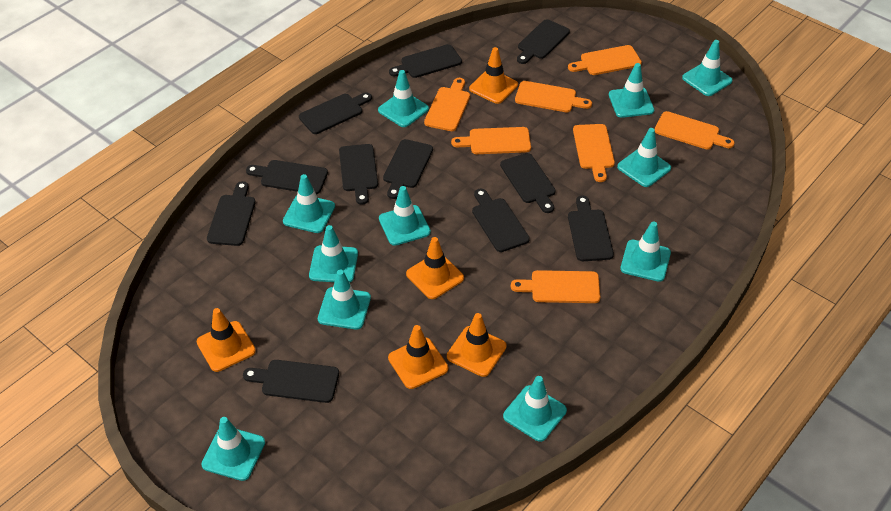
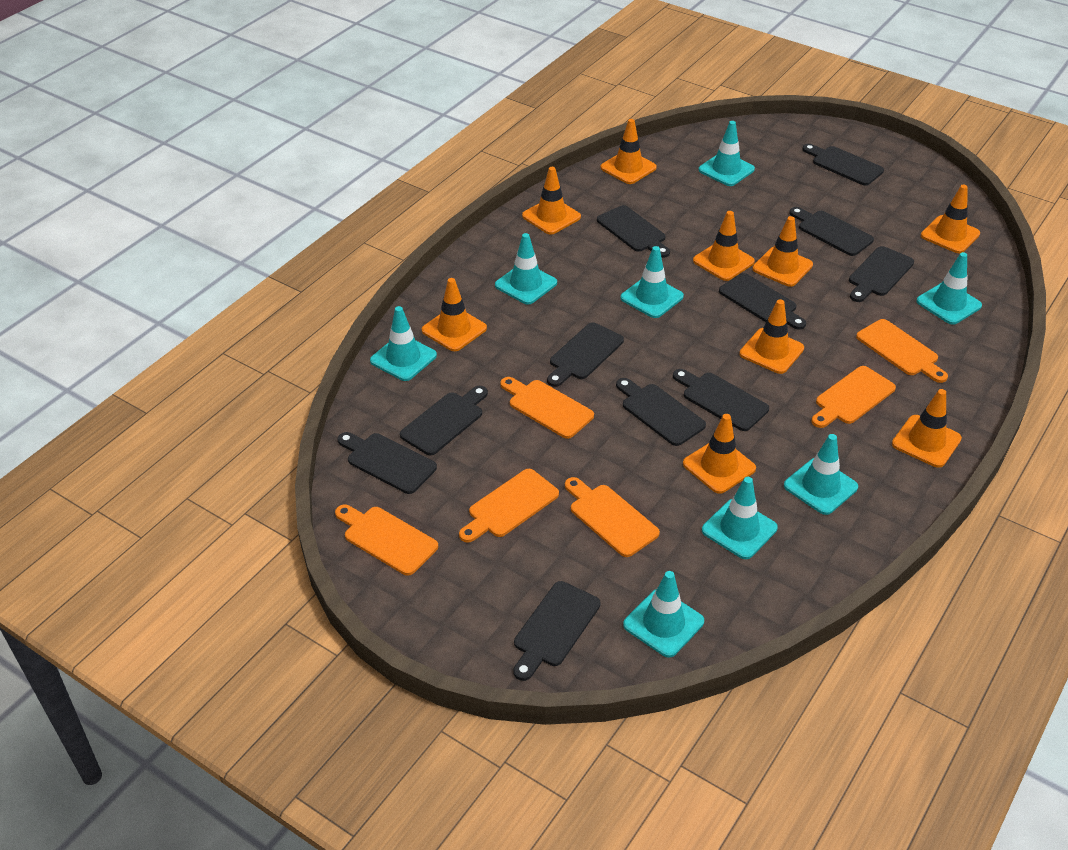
orange cutting board: [424,78,470,131] [451,127,531,154] [511,270,600,303] [515,81,592,112] [568,45,642,75] [573,124,615,182] [655,111,735,150] = 7 -> [335,504,438,576] [459,469,559,543] [500,377,594,439] [565,477,660,557] [811,366,896,428] [856,319,948,383] = 6
orange traffic cone: [197,308,256,372] [388,325,448,389] [406,237,464,299] [447,313,507,377] [469,47,518,104] = 5 -> [422,278,487,351] [522,167,581,235] [600,119,657,184] [683,414,756,494] [693,211,755,281] [739,299,804,374] [752,216,813,287] [892,389,962,468] [921,185,980,253] = 9
turquoise traffic cone: [201,417,265,481] [283,174,335,233] [309,225,358,283] [318,270,371,330] [378,70,429,127] [379,186,431,246] [503,376,567,442] [609,63,654,118] [617,128,671,187] [620,221,671,282] [682,40,732,96] = 11 -> [370,306,437,381] [495,233,557,305] [620,246,684,318] [623,571,704,658] [698,121,755,186] [702,477,778,559] [784,434,858,515] [916,252,982,325] = 8

